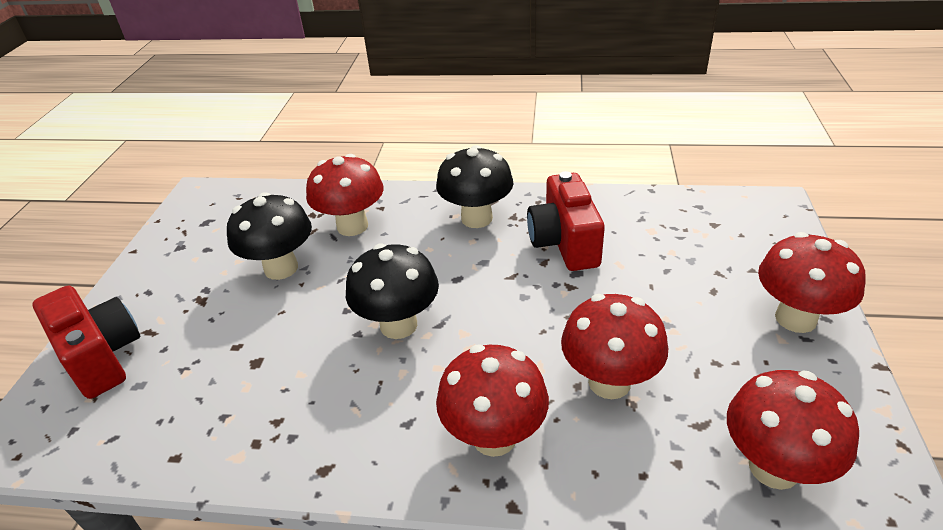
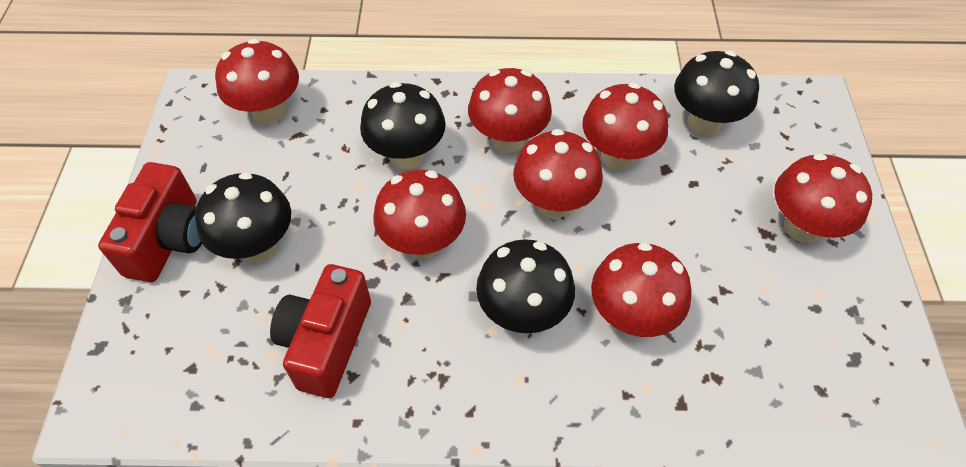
black mushroom: [227,192,312,280] [346,243,439,339] [436,145,514,228] = 3 -> [195,172,291,263] [360,82,446,169] [476,239,575,333] [674,51,759,136] = 4
red mushroom: [306,154,384,236] [436,344,549,457] [561,294,668,399] [727,370,859,490] [758,232,865,333] = 5 -> [215,39,299,125] [373,170,466,259] [468,68,552,153] [513,129,603,218] [582,83,668,170] [591,242,692,337] [774,153,872,243] = 7

